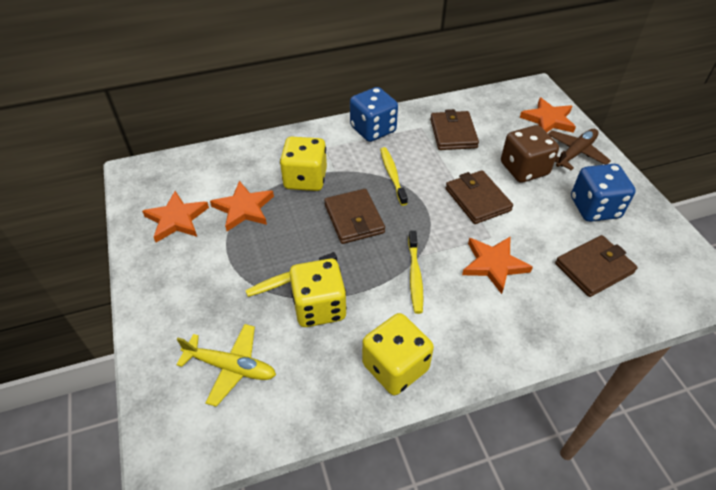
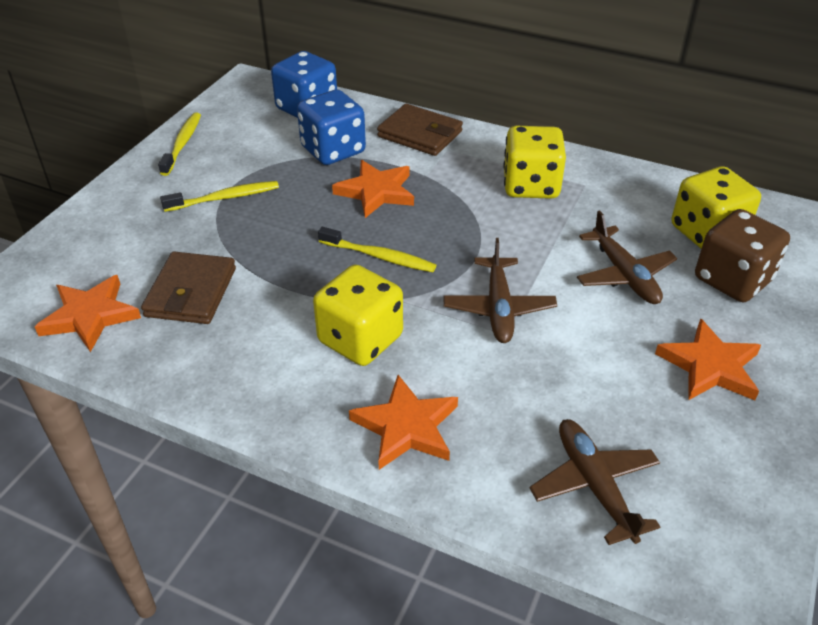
brown plane: [548,129,611,170] = 1 -> [443,238,557,343] [530,419,660,545] [577,210,677,304] = 3
brown wallet: [324,189,385,244] [430,109,479,150] [446,170,513,224] [555,235,638,297] = 4 -> [141,252,236,324] [377,104,463,156] = 2
yellow plane: [176,324,276,407] = 1 -> none = 0

